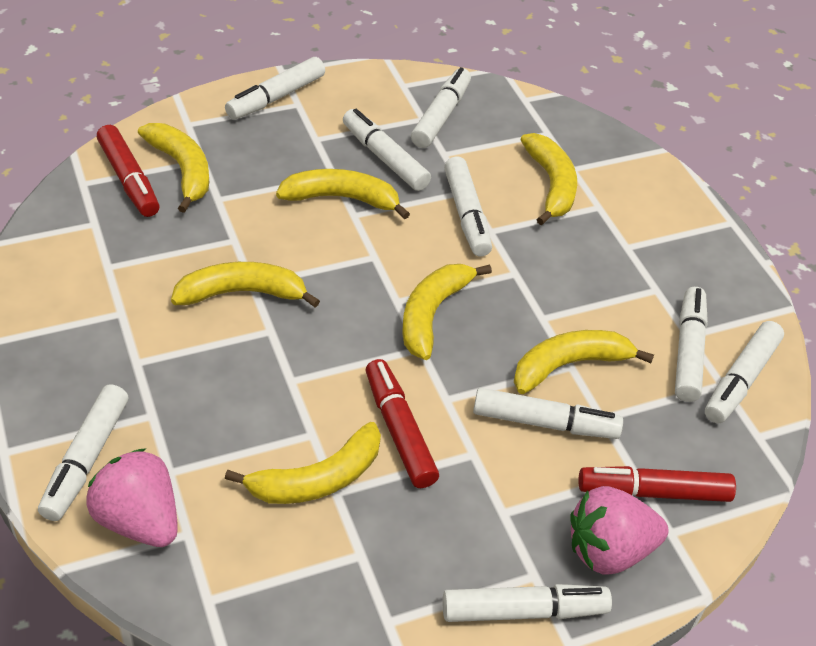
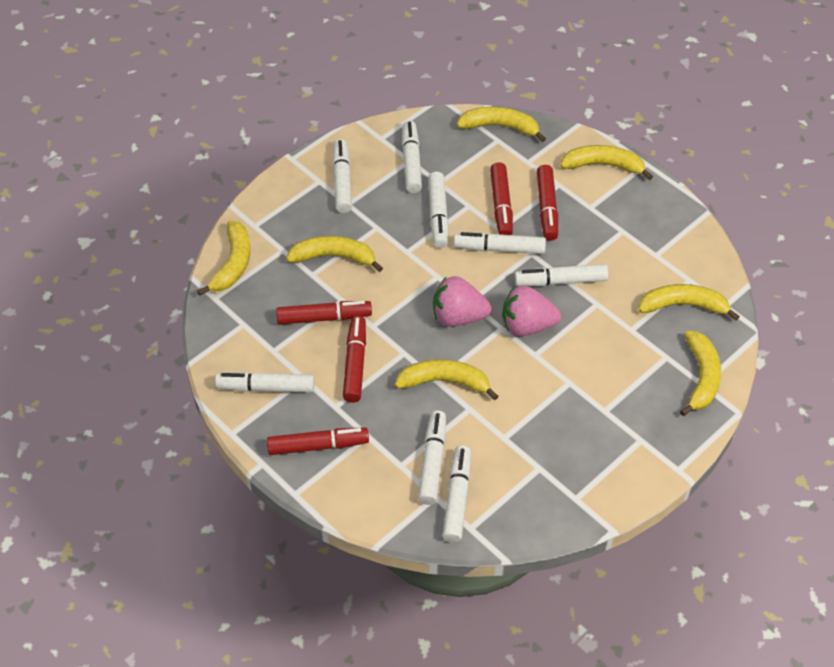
red marker: [97,125,160,217] [366,359,439,488] [578,466,736,502] = 3 -> [267,427,369,455] [276,301,372,325] [343,315,366,403] [490,162,513,235] [537,165,558,241] = 5
white marker: [38,384,128,521] [225,57,325,120] [343,109,431,191] [411,67,471,148] [443,584,612,622] [444,156,492,257] [473,388,623,439] [675,287,708,402] [705,321,784,423] = 9 -> [215,372,315,393] [332,139,352,213] [402,121,422,193] [418,411,446,505] [428,172,449,248] [442,446,471,543] [454,232,546,254] [514,264,608,286] = 8

